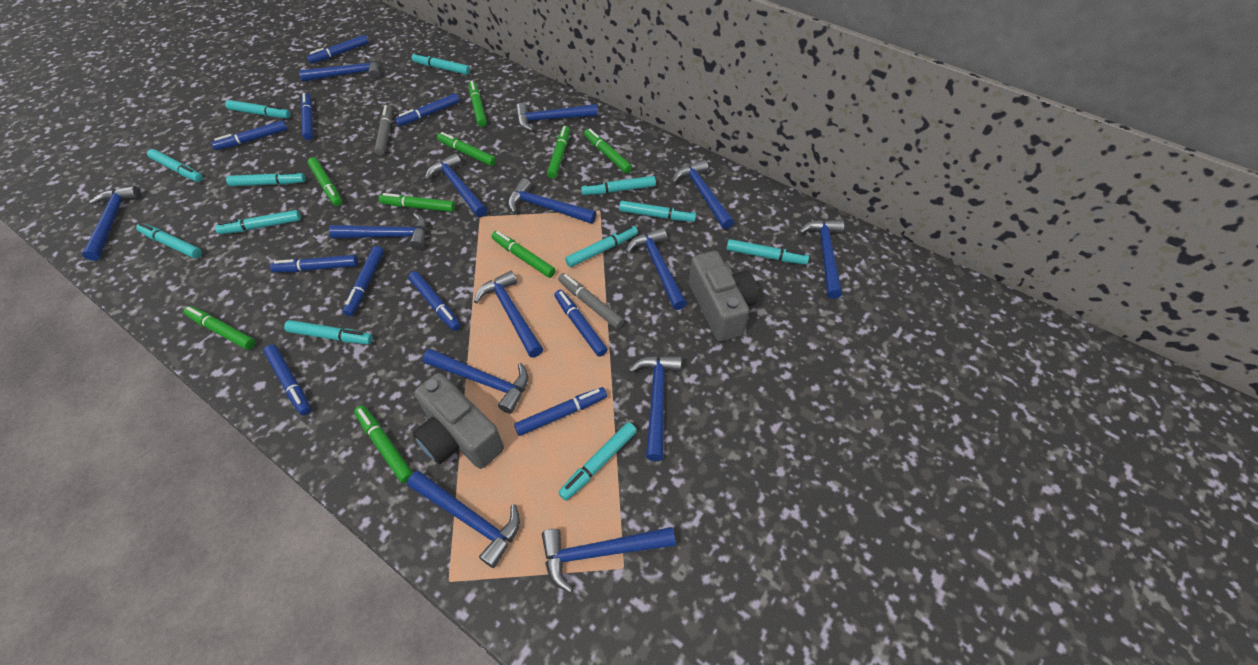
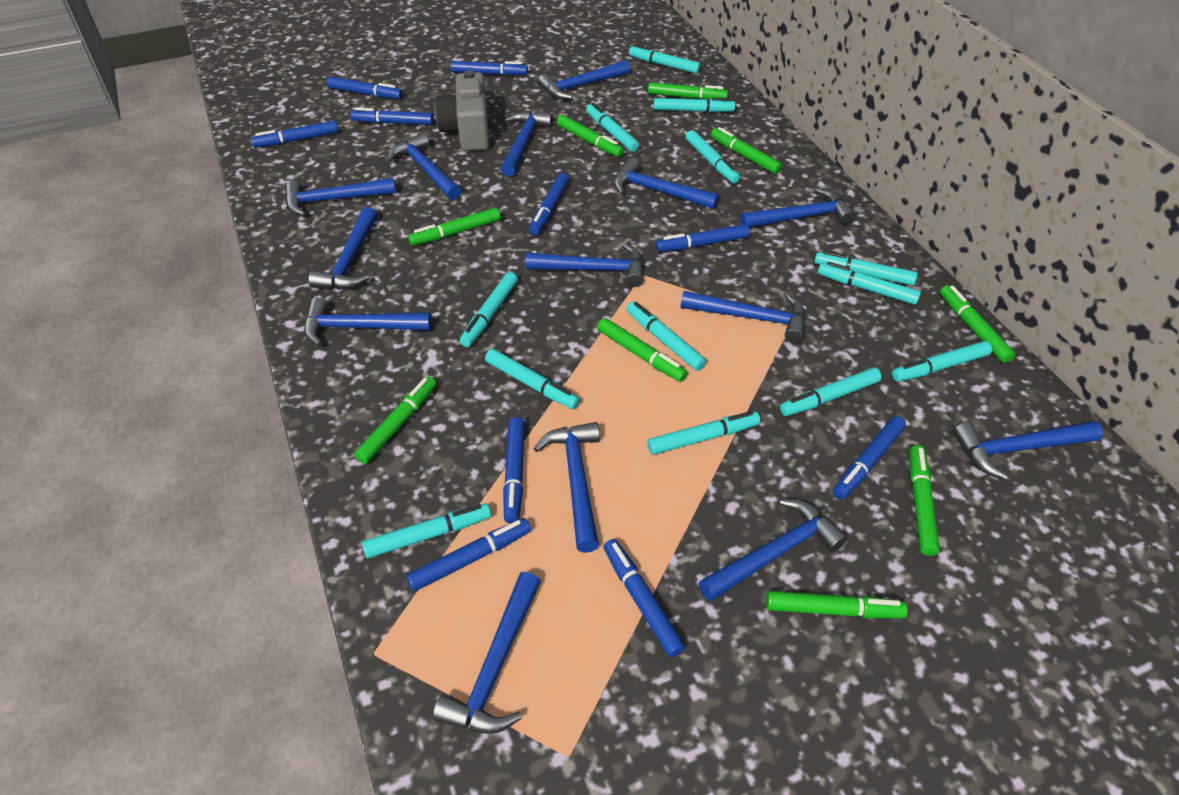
grey camera: [413,373,504,469] [689,251,758,341] = 2 -> [435,70,490,151] = 1
grey marker: [374,105,392,155] [558,273,624,329] = 2 -> none = 0
turquoise marker: [136,223,202,258] [147,149,203,182] [215,210,301,234] [225,100,291,118] [226,171,306,186] [284,320,373,344] [412,52,470,75] [558,422,637,501] [565,226,638,267] [581,176,656,195] [619,201,696,222] [726,239,809,265] = 12 -> [362,503,491,558] [460,272,518,347] [485,349,580,409] [586,103,639,152] [626,301,706,371] [629,44,701,74] [647,411,761,455] [654,98,735,112] [686,130,740,183] [780,367,881,416] [814,251,918,286] [818,262,921,305] [892,341,992,382] = 13

